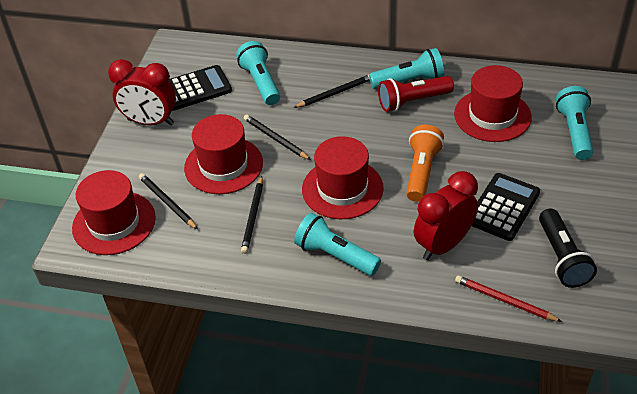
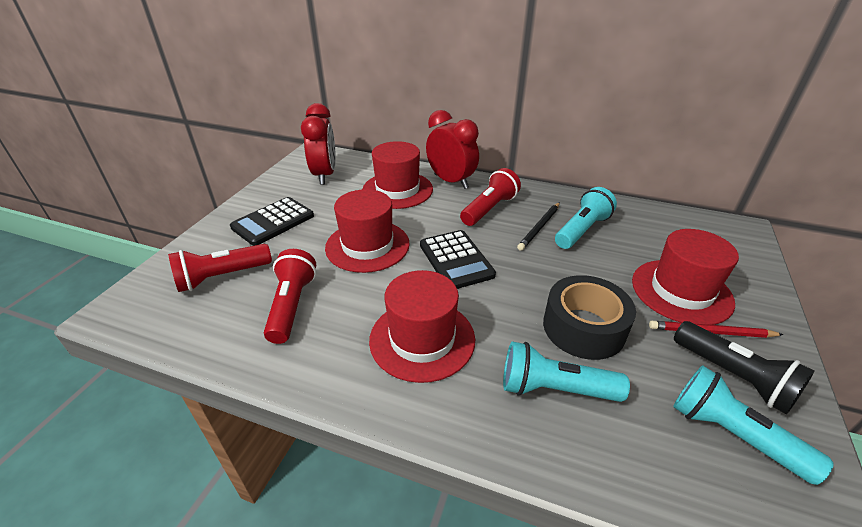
black pencil: [139,173,198,230] [241,176,263,254] [244,114,311,160] [293,75,370,108] = 4 -> [517,202,560,251] = 1
black tape: none = 0 -> [543,275,636,360] = 1
orange flashlight: [406,125,444,202] = 1 -> none = 0
red flashlight: [378,76,454,112] = 1 -> [168,244,272,292] [264,249,316,344] [460,168,521,226] = 3
turquoise flashlight: [236,41,280,105] [294,213,381,276] [369,48,444,89] [556,86,594,160] = 4 -> [503,341,630,402] [555,187,617,249] [673,365,834,485] = 3

